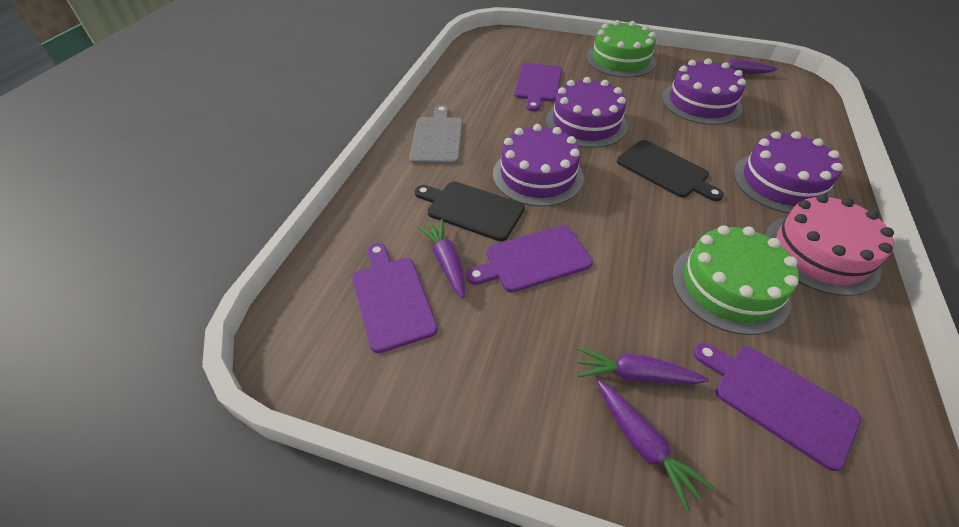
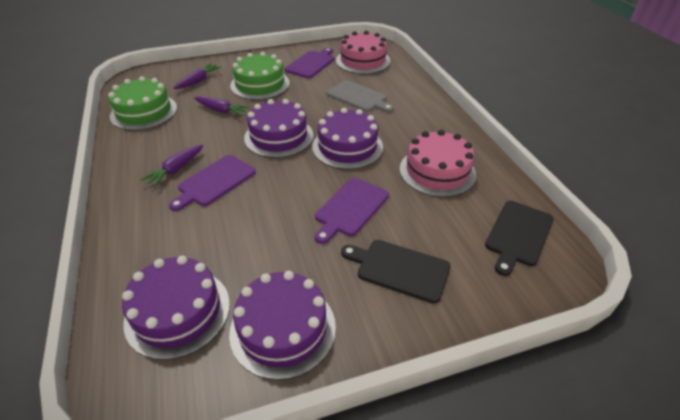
pink cake: [765,194,894,296] = 1 -> [336,31,390,74] [400,130,476,197] = 2
purple carrot: [418,219,465,299] [577,348,709,385] [597,380,714,511] [712,59,777,74] = 4 -> [141,144,204,187] [173,63,221,89] [194,96,250,116] = 3
purple cutting board: [352,243,438,353] [466,225,593,292] [514,63,562,111] [693,343,861,471] = 4 -> [169,155,256,211] [285,48,334,78] [315,178,389,244] = 3

